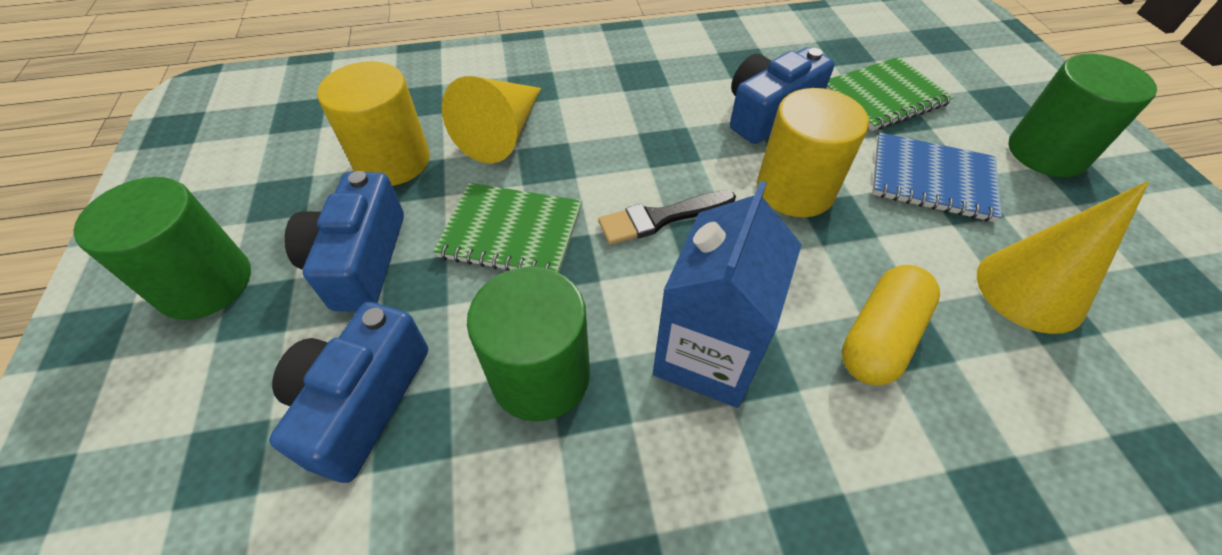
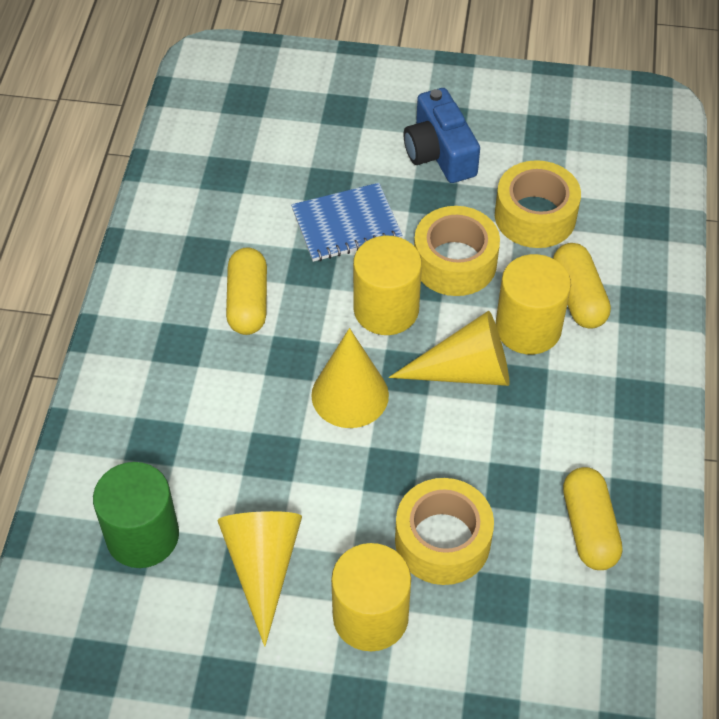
black brush: [598,190,736,245] = 1 -> none = 0
blue camera: [269,302,428,483] [285,171,404,311] [730,47,834,144] = 3 -> [404,88,480,183] = 1
blue carton: [653,181,802,408] = 1 -> none = 0
green cylinder: [73,177,251,320] [467,267,590,422] [1008,54,1157,177] = 3 -> [93,462,179,568] = 1
green notebook: [433,183,582,273] [826,57,954,131] = 2 -> none = 0
yellow capsule: [842,265,940,385] = 1 -> [226,247,267,335] [553,243,611,329] [563,467,622,570] = 3
yellow cone: [442,76,541,163] [977,181,1149,334] = 2 -> [217,511,302,647] [311,328,389,428] [389,310,510,386] = 3
yellow cylinder: [317,61,430,186] [757,88,869,217] = 2 -> [331,543,411,651] [353,236,422,335] [495,254,571,354] = 3
yellow tape: none = 0 -> [395,478,494,585] [414,206,500,296] [495,160,581,248] = 3

